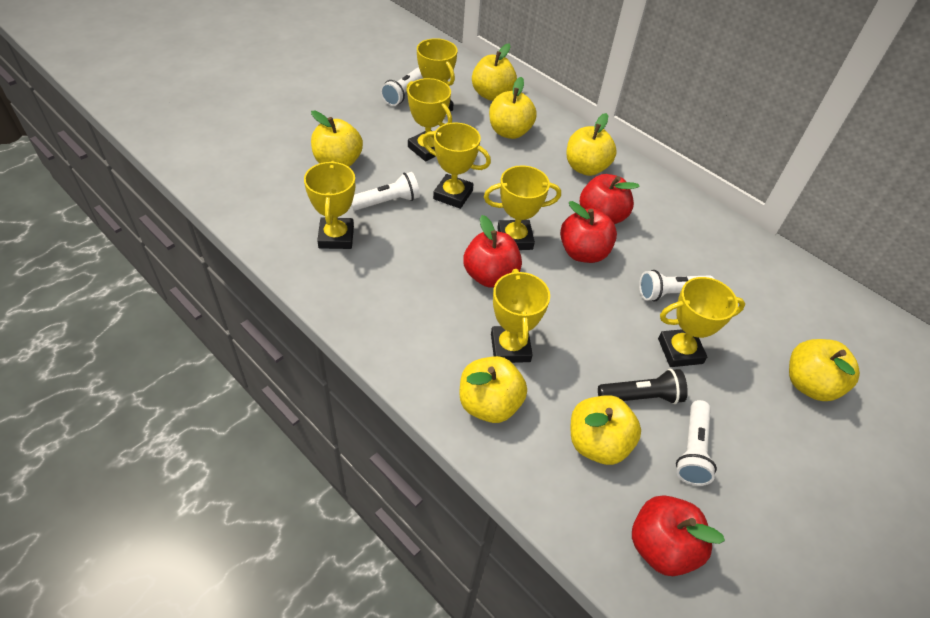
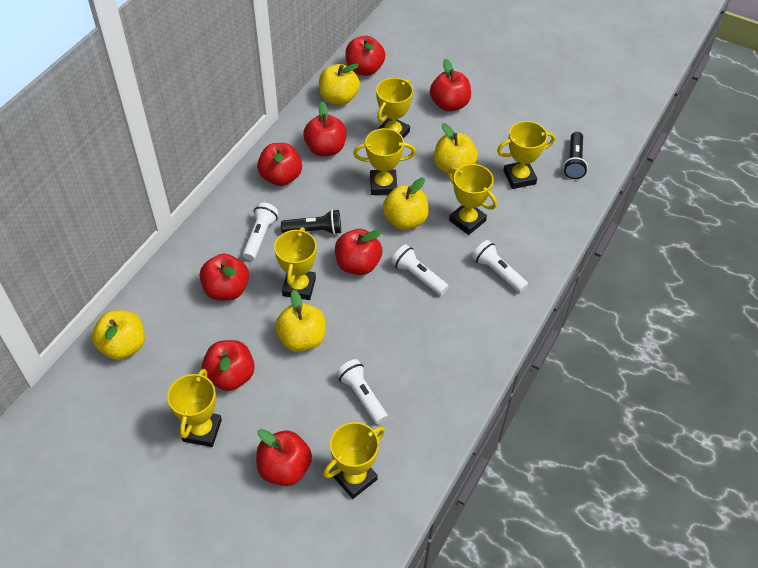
black flashlight: [598,369,688,404] = 1 -> [281,210,341,235] [563,132,588,179] = 2
red apple: [463,215,522,288] [560,201,617,263] [580,174,639,224] [632,495,725,576] = 4 -> [200,254,249,301] [201,340,255,391] [256,429,312,486] [257,143,302,186] [303,102,347,156] [335,229,382,275] [345,36,385,76] [430,59,471,112] = 8
yellow apple: [311,111,363,167] [460,356,527,423] [472,43,517,101] [489,77,537,139] [566,113,617,176] [571,395,641,465] [789,339,860,401] = 7 -> [92,310,145,360] [275,290,326,352] [319,63,360,105] [383,178,429,230] [434,123,478,176] = 5

